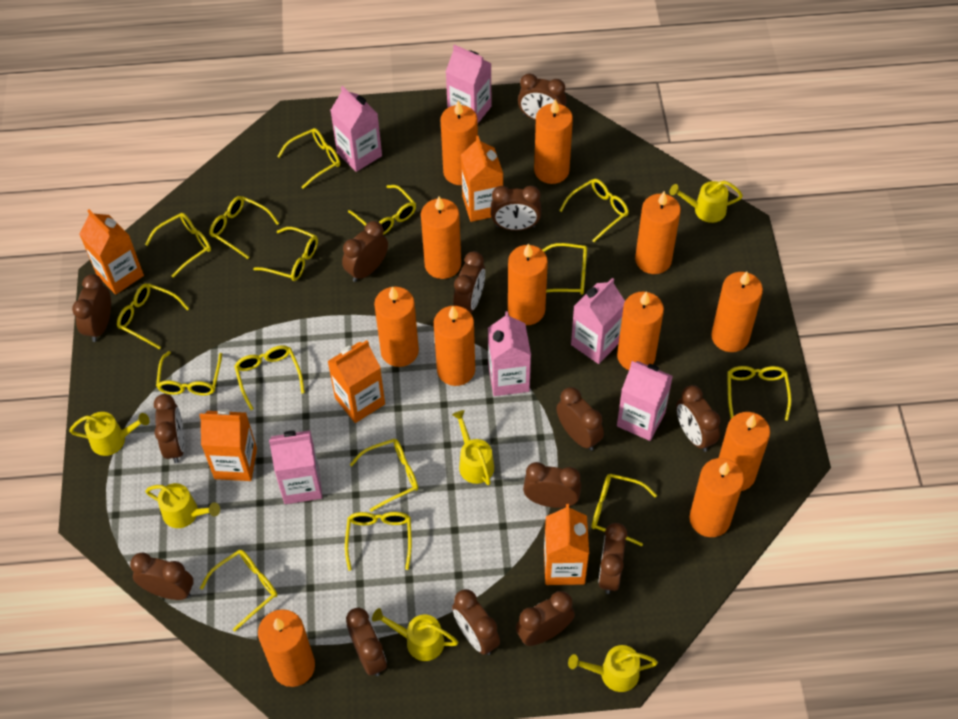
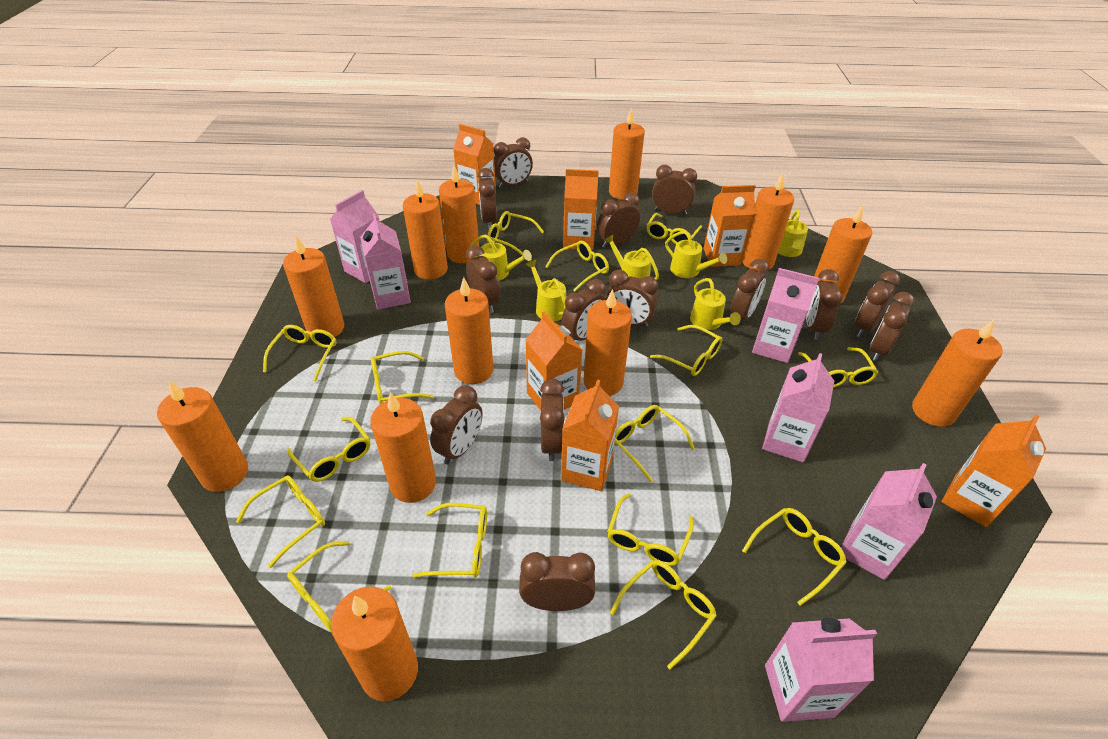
orange carton: [79,209,144,295] [199,409,257,481] [327,340,385,423] [461,136,503,222] [544,504,589,585] = 5 -> [453,124,496,205] [526,312,582,411] [561,379,619,491] [563,169,599,250] [703,185,756,267] [941,415,1046,527] = 6

